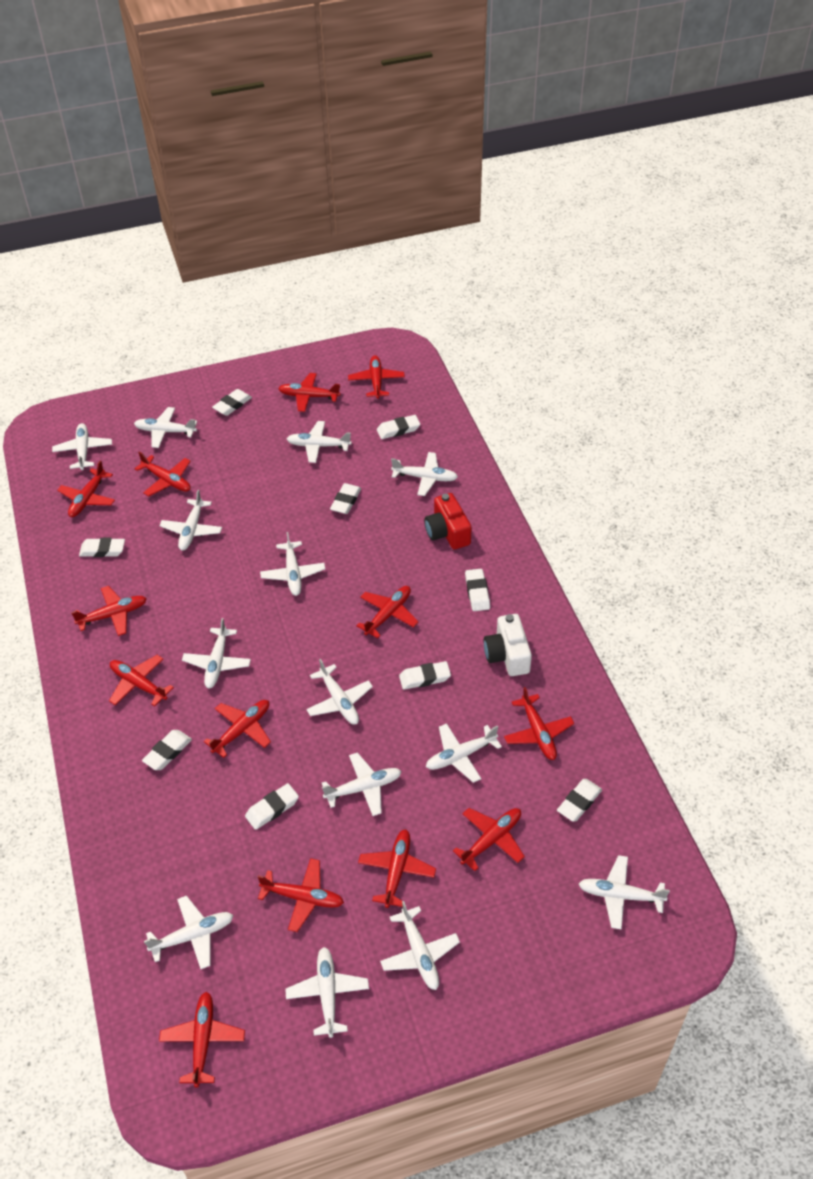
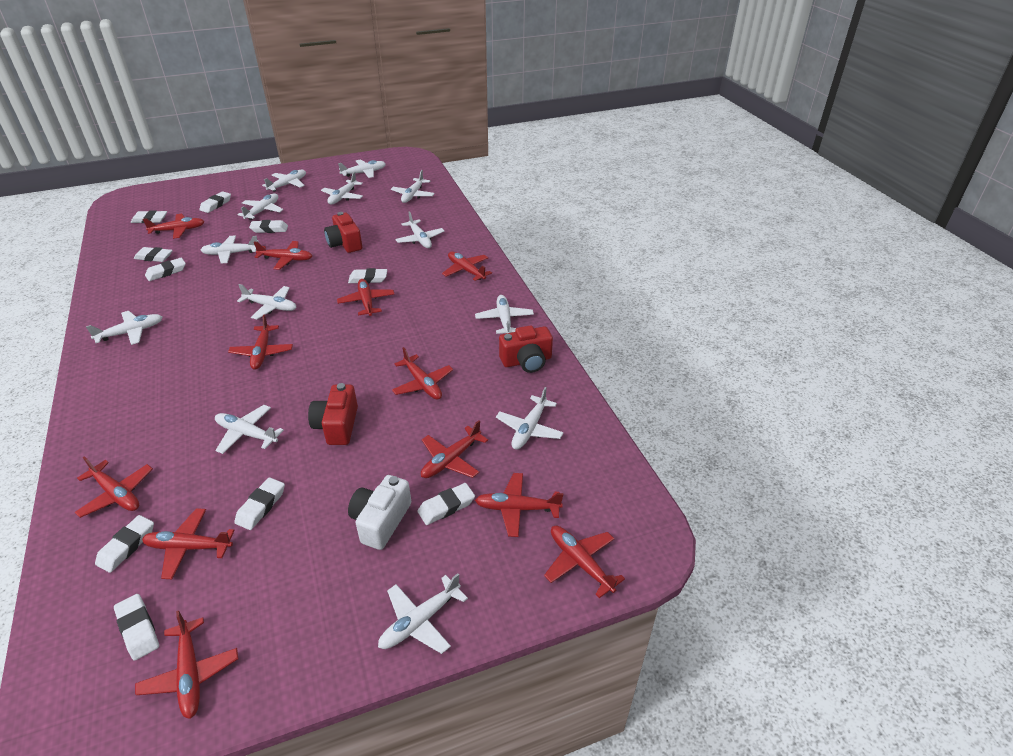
red camera: [424,493,472,549] = 1 -> [308,383,358,445] [324,212,362,253] [499,325,553,373] = 3
red plane: [57,460,115,517] [71,586,147,636] [109,655,174,707] [135,451,191,496] [159,992,245,1087] [204,700,271,758] [258,858,344,932] [278,373,341,412] [348,356,405,399] [356,586,419,638] [358,829,436,908] [453,808,525,871] [504,687,574,760] = 13 -> [75,456,153,518] [135,610,238,719] [142,508,235,579] [143,214,205,239] [228,314,293,370] [254,241,312,270] [337,279,394,316] [392,347,453,400] [421,420,488,478] [442,251,492,281] [475,473,563,537] [544,526,625,598] = 12
white eraser: [79,538,125,557] [142,730,192,770] [212,389,252,416] [245,783,299,830] [330,483,361,514] [377,415,420,439] [399,661,451,690] [465,569,490,611] [557,779,602,822] = 9 -> [95,515,154,573] [114,594,159,661] [131,210,167,223] [134,247,173,262] [145,258,186,281] [199,191,231,213] [234,477,285,530] [249,220,288,233] [348,268,387,283] [418,483,475,525] = 10
white plane: [52,423,112,470] [134,407,197,448] [144,895,234,969] [159,490,222,551] [182,618,251,689] [260,532,325,596] [285,947,369,1038] [287,421,352,463] [306,659,373,725] [322,752,402,816] [380,901,460,990] [391,452,458,496] [426,723,502,783] [579,855,670,929] = 14 -> [86,311,162,345] [201,236,259,263] [215,405,284,454] [237,193,283,220] [237,284,297,319] [262,169,306,192] [321,172,363,204] [338,160,386,178] [378,573,468,654] [391,170,435,203] [395,211,445,248] [475,295,534,334] [496,387,564,450] = 13

